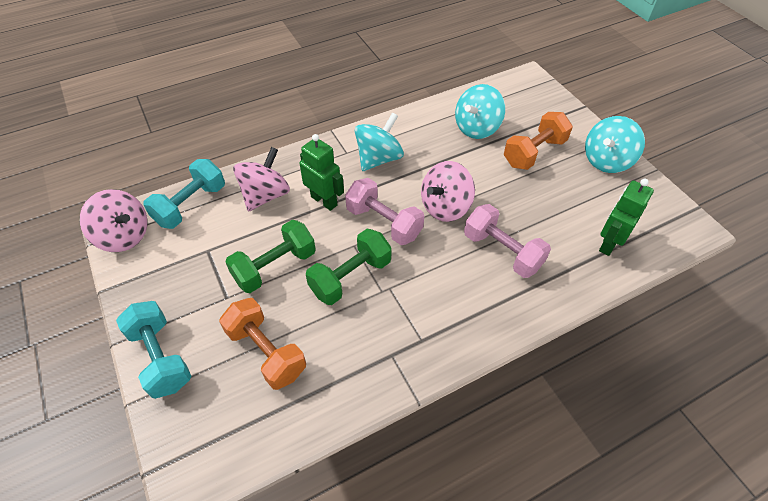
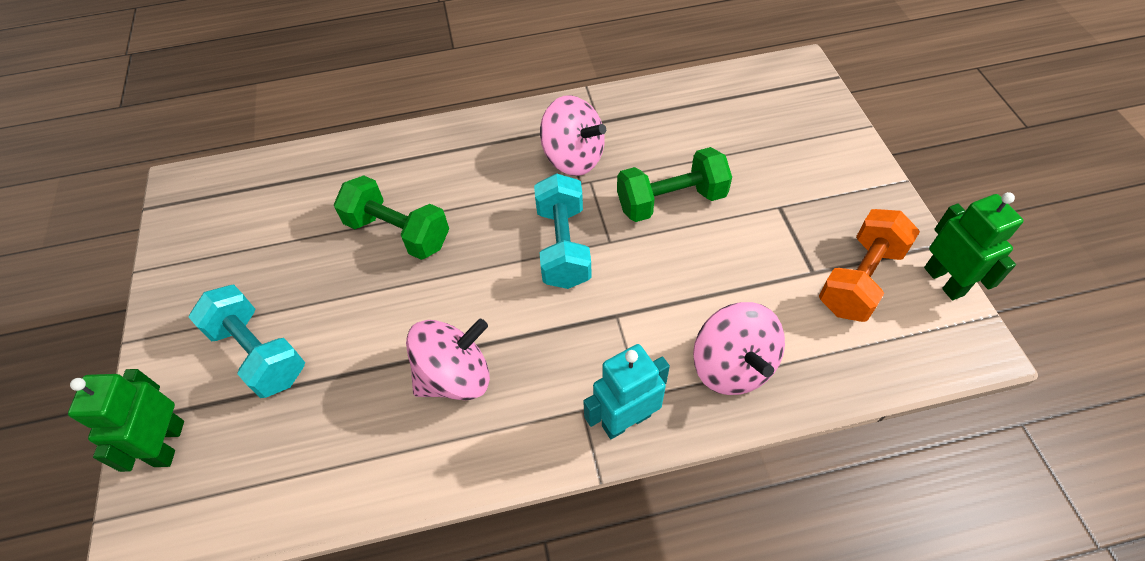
orange dumbbell: [219,298,306,390] [504,112,573,170] = 2 -> [819,209,920,322] = 1
pink dumbbell: [345,178,424,245] [464,204,551,278] = 2 -> none = 0
turquoise robot: none = 0 -> [583,344,670,439] = 1
turquoise spinning top: [355,112,404,171] [455,84,505,139] [585,116,645,173] = 3 -> none = 0

